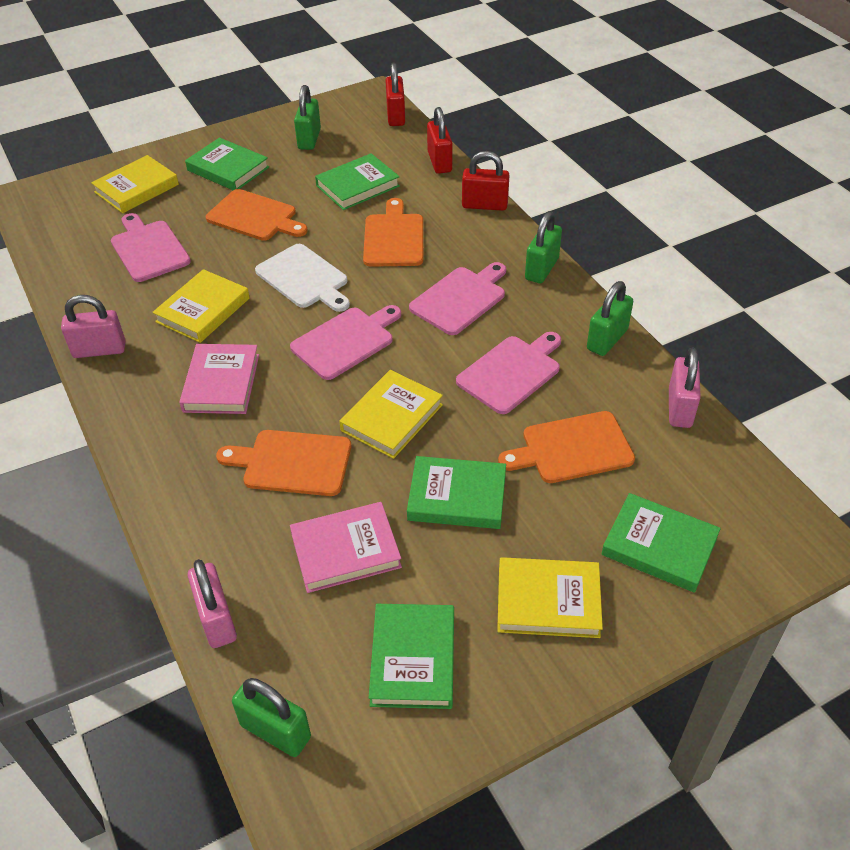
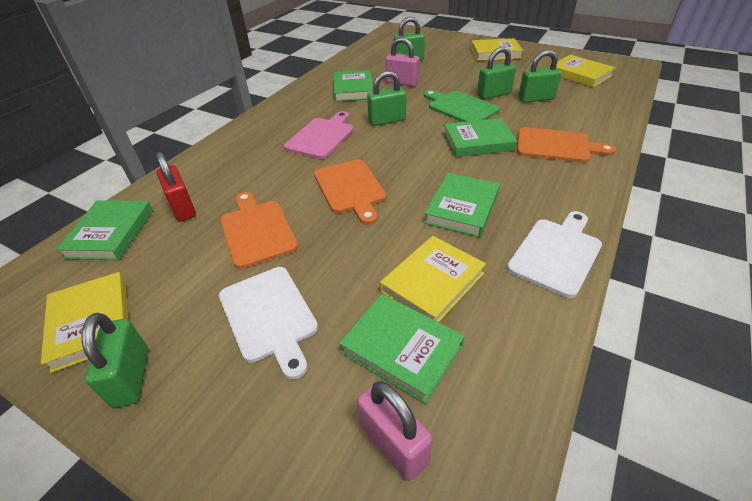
green cutting board: none = 0 -> [424,90,499,122] = 1
green padlock: [232,678,311,757] [294,85,321,150] [525,211,562,284] [587,281,633,356] = 4 -> [81,313,148,408] [367,71,406,126] [394,17,425,60] [477,47,516,99] [518,50,562,103] = 5
orange cutting board: [206,189,308,241] [216,430,351,496] [363,198,423,267] [498,411,635,483] = 4 -> [220,192,298,269] [314,159,386,225] [517,127,616,163] = 3
pink book: [179,344,259,414] [290,502,402,593] = 2 -> none = 0
pink cutting board: [111,213,191,282] [290,305,401,380] [409,262,506,335] [456,332,561,414] = 4 -> [284,111,353,159] = 1
pink padlock: [61,295,126,358] [188,559,237,648] [669,347,701,428] = 3 -> [357,381,433,481] [385,37,419,87] = 2
red padlock: [385,62,405,126] [427,107,452,174] [462,151,510,211] = 3 -> [156,152,196,222] = 1
white cutting board: [255,244,350,312] = 1 -> [219,267,318,379] [507,211,602,298] = 2

